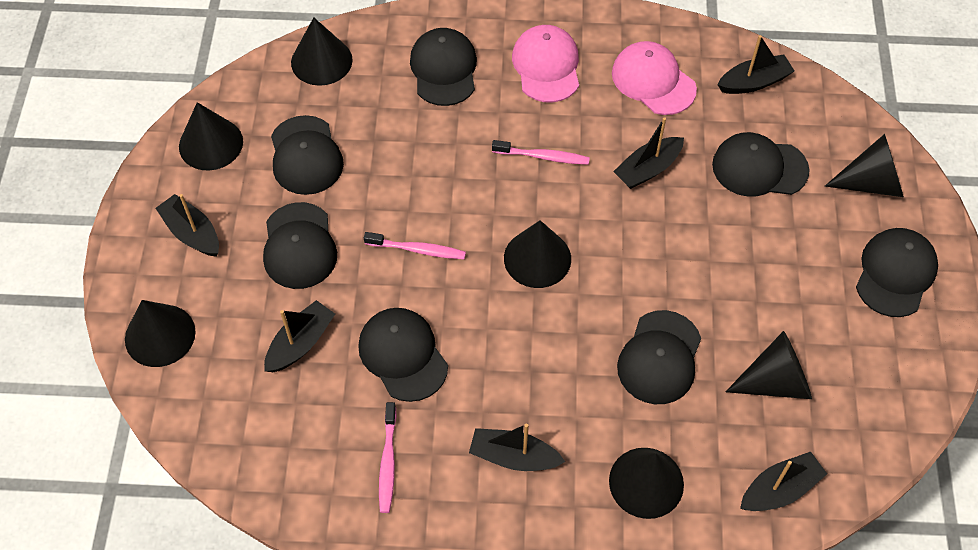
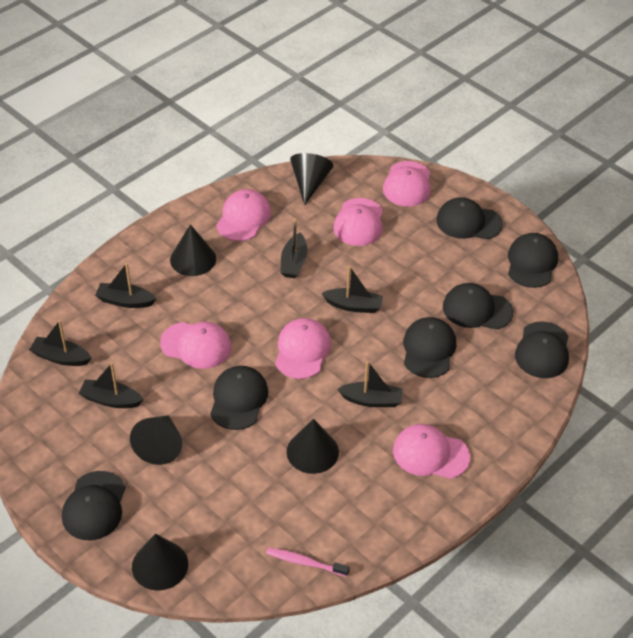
black cone: [125,300,196,367] [179,102,243,170] [291,17,352,86] [504,220,571,288] [609,448,684,519] [725,331,812,399] [825,134,904,197] = 7 -> [130,415,182,465] [132,534,188,591] [170,224,216,276] [286,419,339,474] [290,153,334,205] = 5
pink cap: [512,25,579,103] [612,41,697,115] = 2 -> [160,322,231,369] [216,189,271,241] [275,318,331,379] [333,198,383,246] [383,161,431,206] [393,424,470,479] = 6
pink toothbrush: [364,232,466,259] [379,402,397,513] [492,140,590,165] = 3 -> [266,547,350,577] = 1

